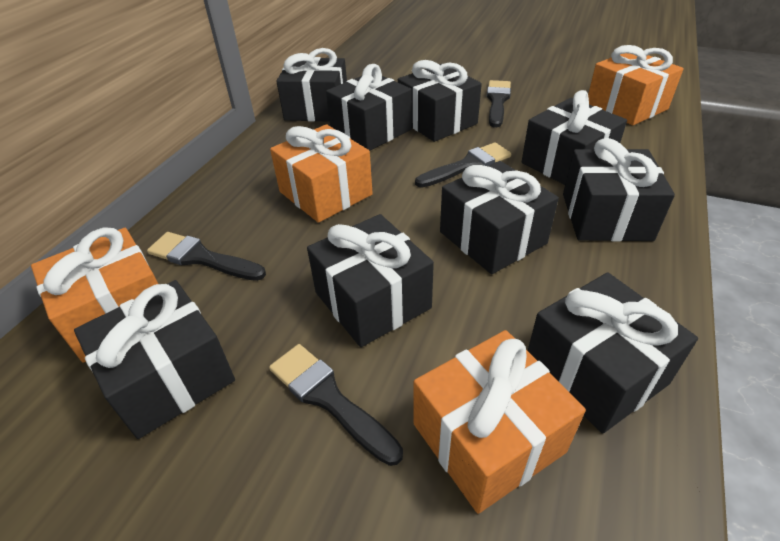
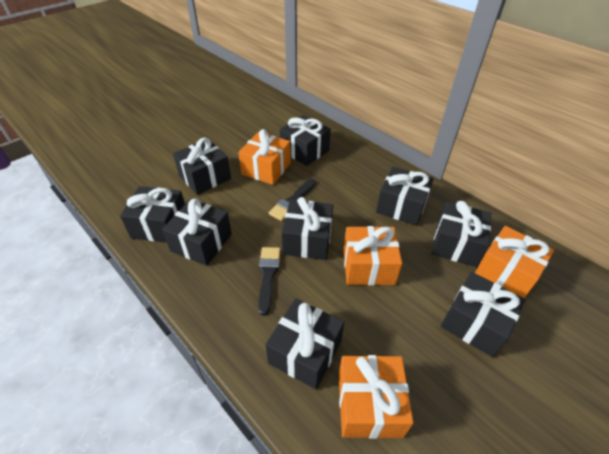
black brush: [147,232,266,281] [269,344,403,466] [415,142,511,188] [487,80,511,127] = 4 -> [258,247,280,316] [269,179,315,221] = 2

